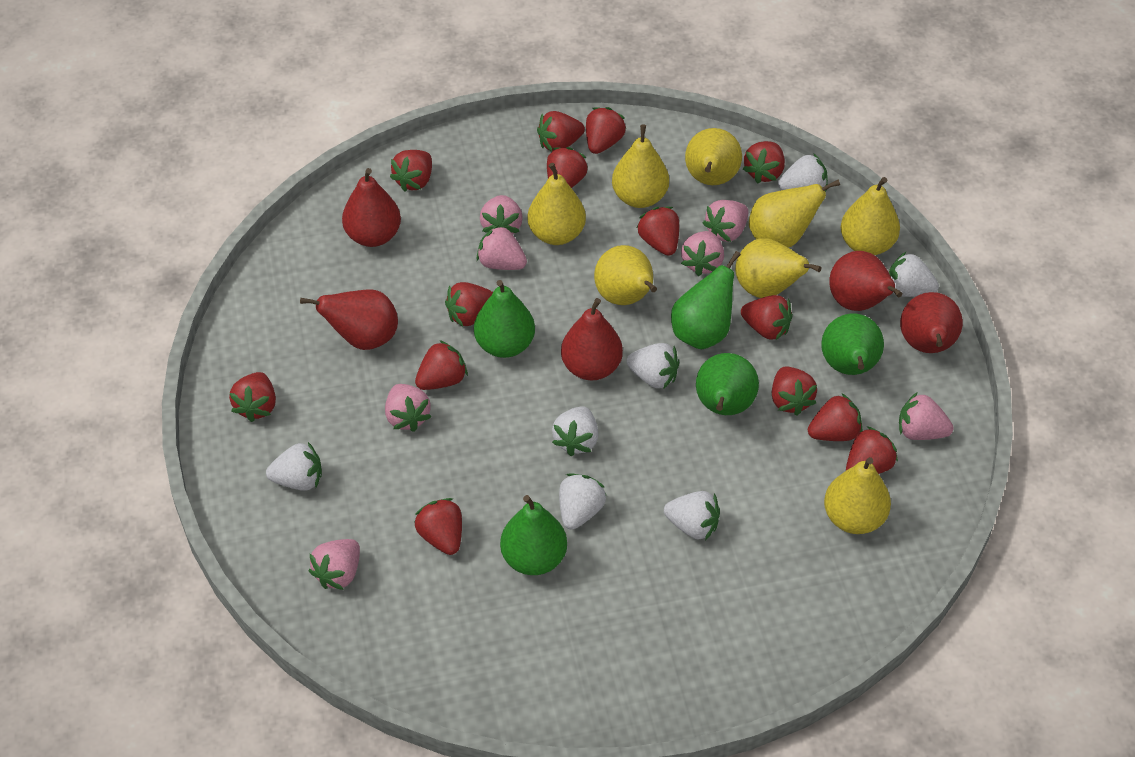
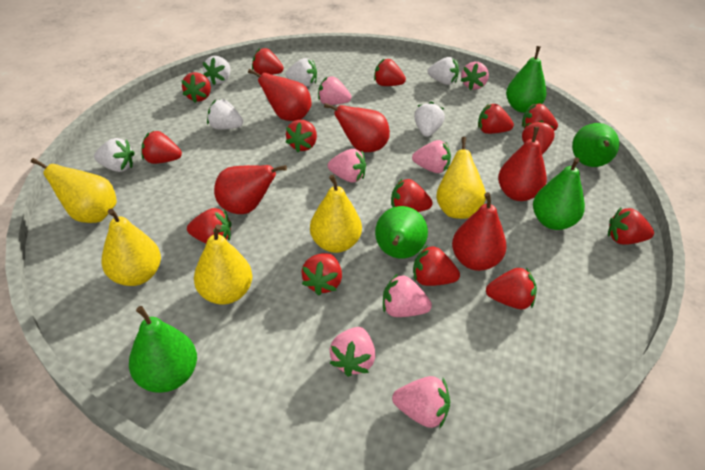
white strawberry: [266,442,322,491] [552,406,598,456] [559,473,607,530] [626,343,679,388] [664,491,720,540] [778,153,828,192] [889,252,939,297] = 7 -> [94,138,135,172] [203,56,230,85] [207,99,243,130] [285,58,317,86] [414,101,445,137] [427,57,459,85] = 6
yellow pear: [527,163,586,245] [594,245,657,305] [612,125,669,208] [685,128,742,185] [735,238,822,298] [749,179,840,248] [824,457,891,534] [841,177,900,255] = 8 -> [31,158,117,223] [101,209,161,286] [194,224,252,305] [310,175,362,253] [436,137,486,219] = 5

